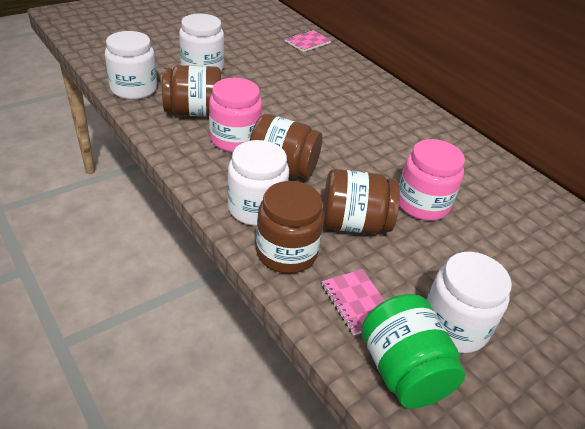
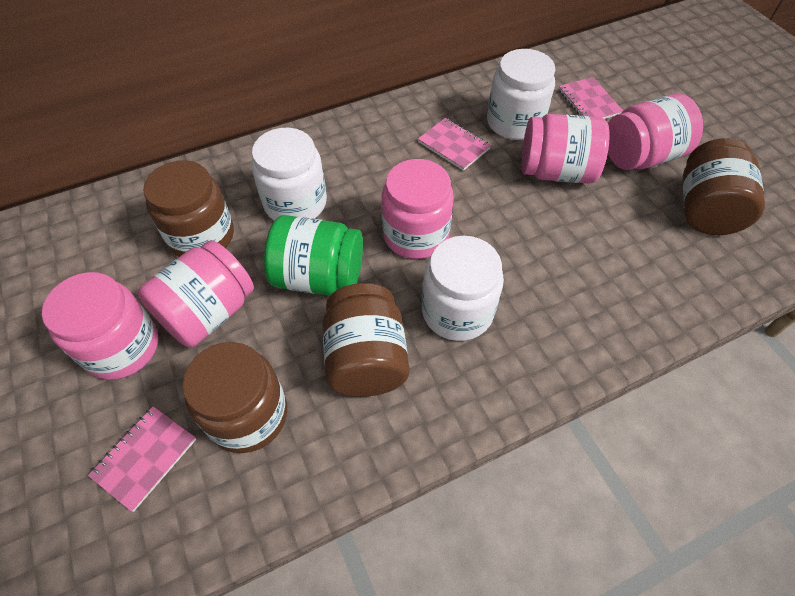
pink jar: [209,78,262,152] [399,139,465,221] = 2 -> [42,272,159,380] [138,240,254,347] [381,159,454,259] [522,114,610,184] [608,94,703,170] = 5
pink notebook: [285,30,332,52] [322,269,385,336] = 2 -> [88,406,196,512] [418,118,491,171] [559,77,623,119] = 3
white jar: [105,31,157,100] [179,14,224,71] [227,140,289,226] [426,252,512,353] = 4 -> [252,127,327,221] [422,236,504,341] [487,49,555,140] = 3

